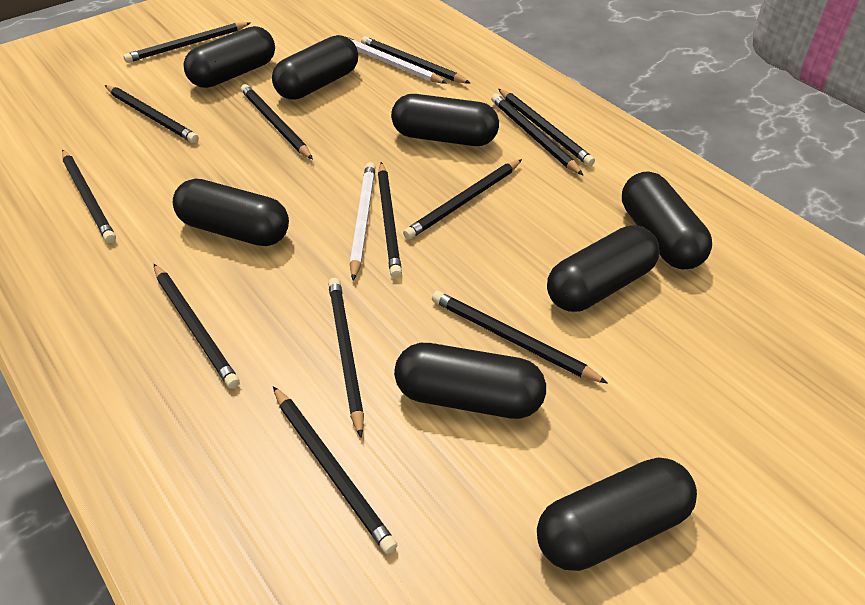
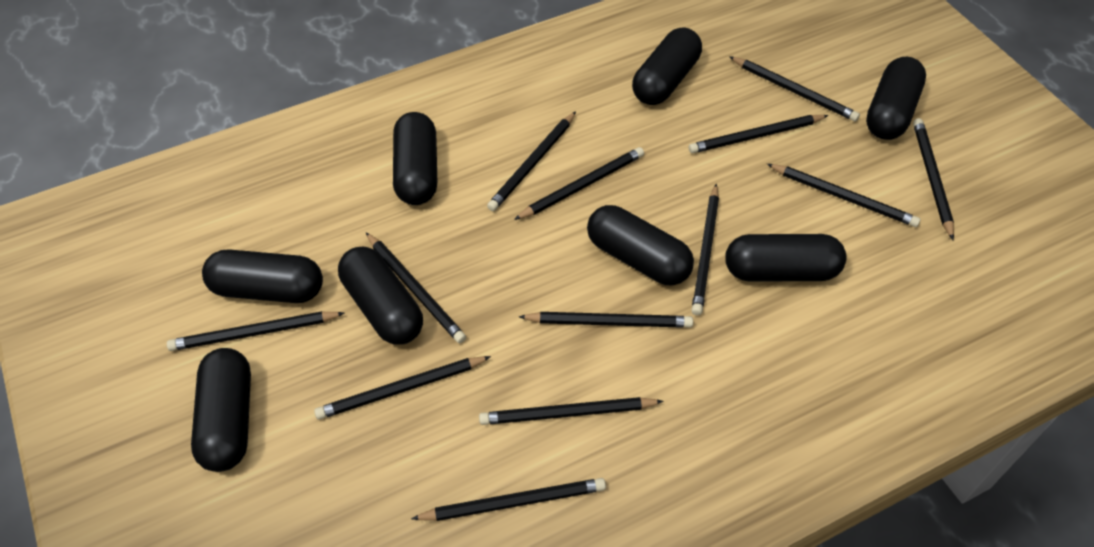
white pencil: [345,36,447,83] [350,162,376,280] = 2 -> none = 0

